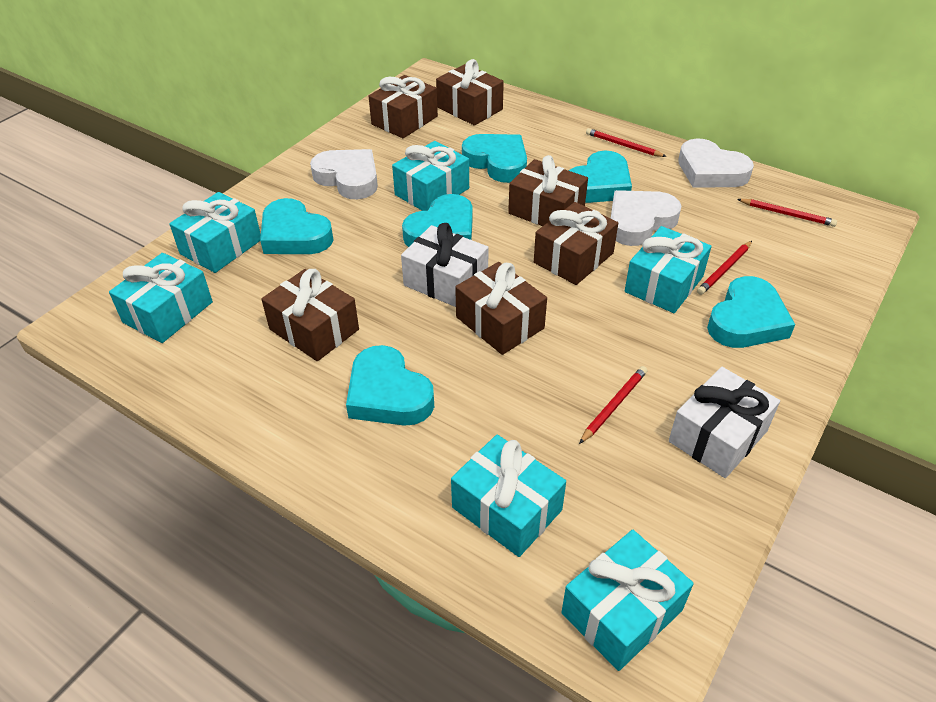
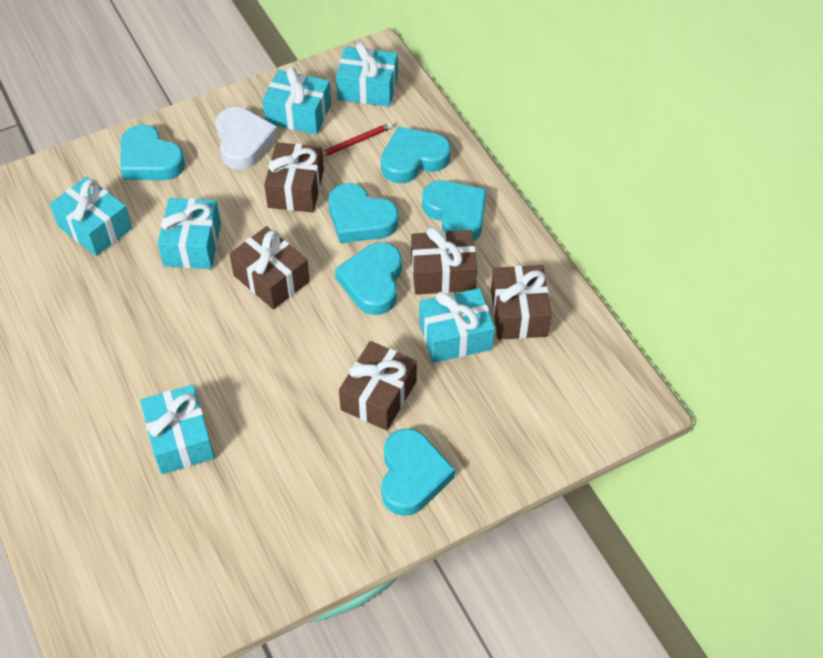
brown gift: [261,269,359,361] [368,75,438,138] [436,59,504,126] [455,262,547,355] [508,155,588,226] [534,202,618,285] = 6 -> [229,226,310,309] [264,142,324,213] [339,341,417,431] [411,227,477,295] [491,265,552,339] = 5
red pencil: [579,366,647,444] [586,128,667,157] [697,241,752,295] [737,199,837,227] = 4 -> [322,122,393,157] = 1
white gift: [401,223,489,307] [669,367,780,478] = 2 -> none = 0
white heart: [310,149,378,199] [611,190,681,246] [678,138,754,188] = 3 -> [215,107,278,170] = 1

